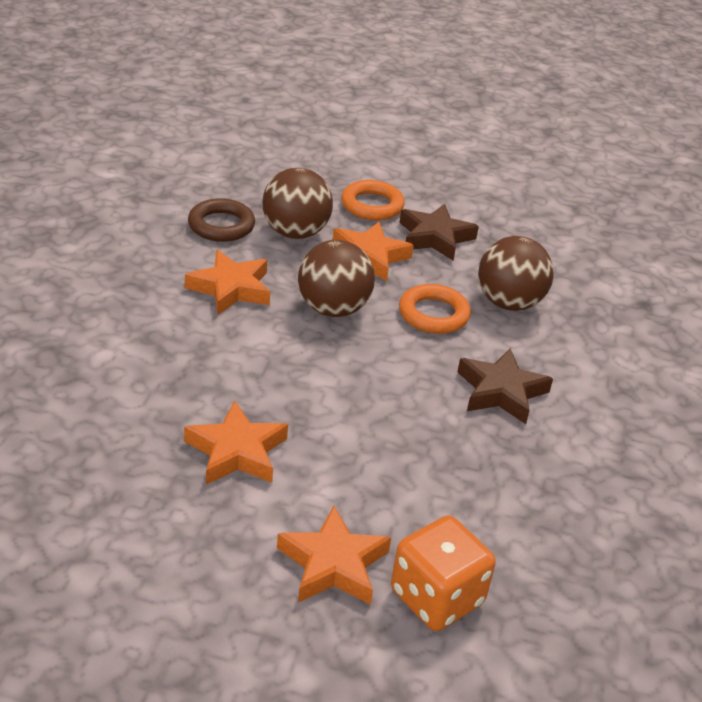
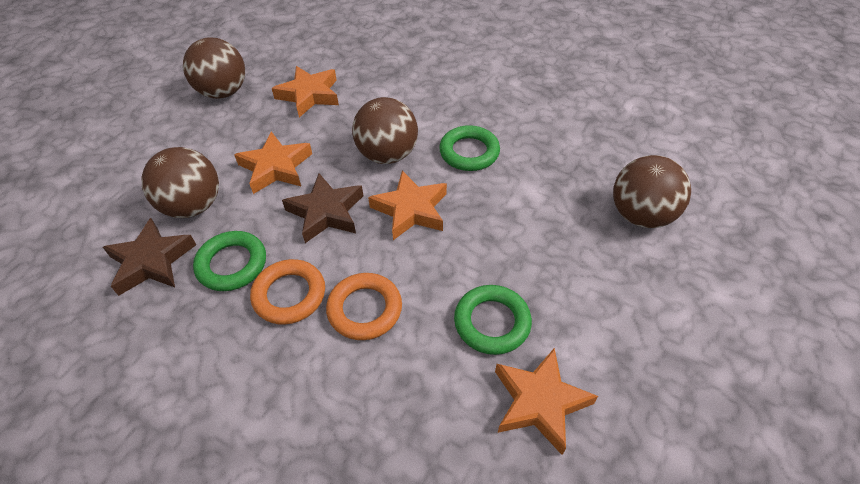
brown ball: [263,168,333,239] [298,240,375,317] [478,236,554,311] = 3 -> [141,147,219,218] [183,37,245,99] [352,97,418,164] [613,155,691,228] = 4
brown ring: [188,198,255,242] = 1 -> none = 0
green ring: none = 0 -> [193,231,266,291] [439,125,500,171] [454,285,532,355] = 3
orange dice: [391,515,496,631] = 1 -> none = 0

